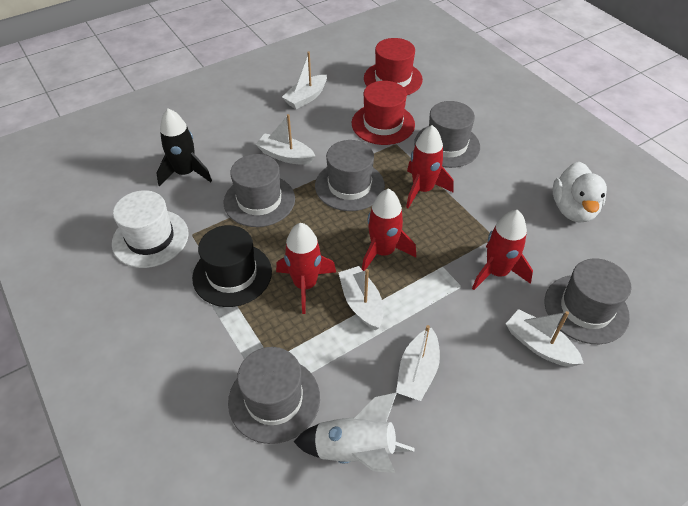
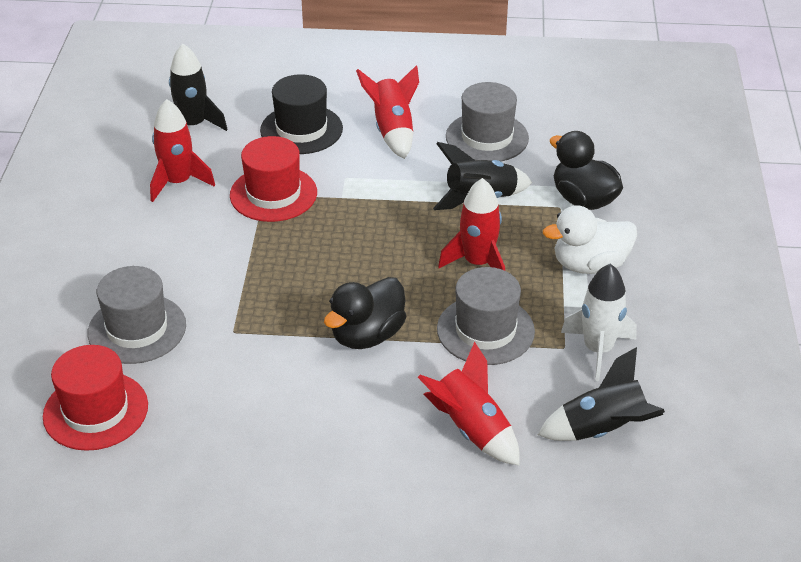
black duck: none = 0 -> [324,277,406,349] [550,131,623,210] = 2
black rocket: [157,108,212,186] = 1 -> [169,44,228,131] [433,142,532,210] [538,347,665,441] = 3
grey hat: [224,154,295,227] [228,347,320,444] [315,140,385,211] [414,101,480,168] [544,258,631,344] = 5 -> [87,266,186,364] [437,267,535,365] [446,82,529,161] = 3
white boat: [255,114,315,165] [282,52,327,109] [338,266,383,330] [396,325,440,401] [506,309,584,367] = 5 -> none = 0
white hat: [112,190,189,268] = 1 -> none = 0

